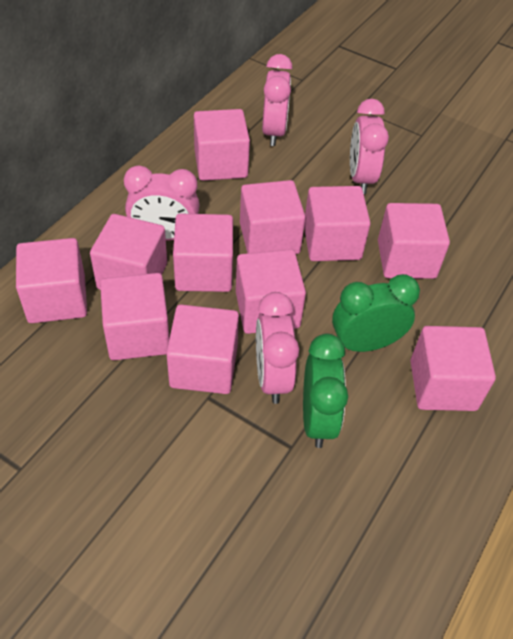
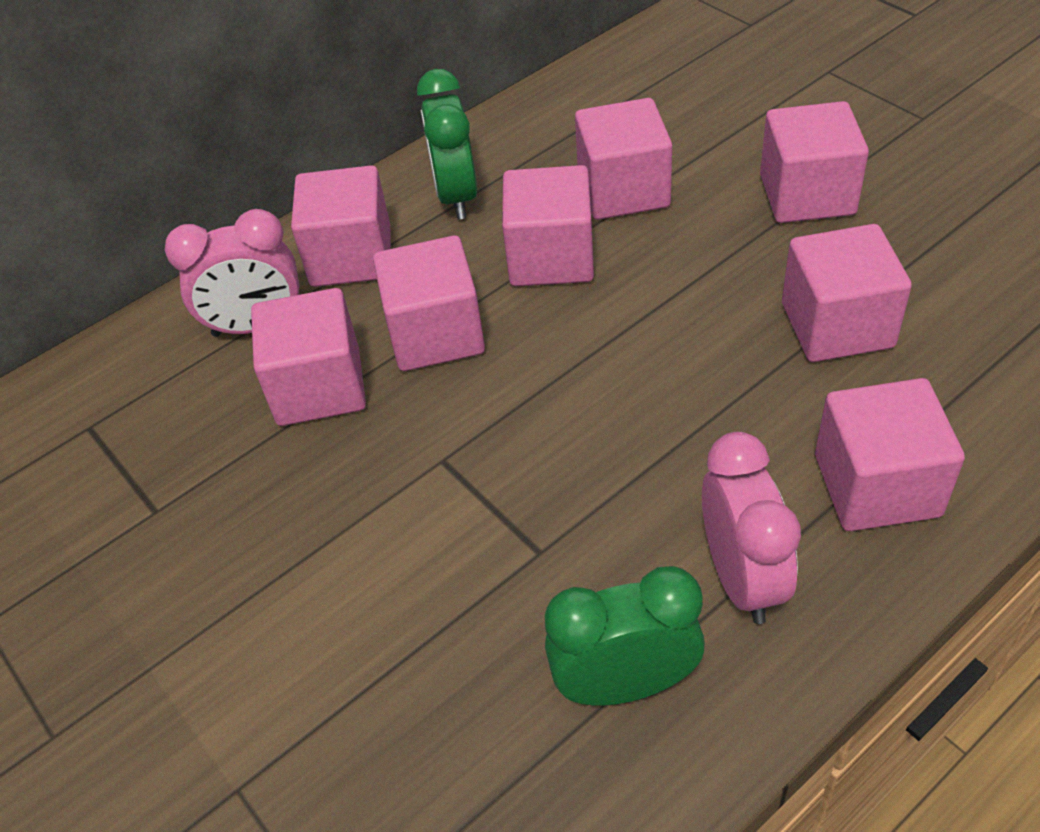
pink clock: [124,165,199,241] [256,292,299,404] [262,54,293,146] [350,99,389,194] = 4 -> [165,209,299,337] [702,432,801,624] = 2
pink cube: [16,238,87,323] [90,214,167,290] [100,273,169,360] [166,305,239,394] [173,213,233,292] [194,109,250,181] [236,249,306,334] [240,180,305,254] [304,186,371,261] [378,203,450,279] [410,326,496,411] = 11 -> [251,288,366,426] [291,165,391,287] [373,235,485,371] [502,165,594,286] [575,98,672,220] [760,101,869,223] [782,224,912,362] [815,378,965,531] = 8

